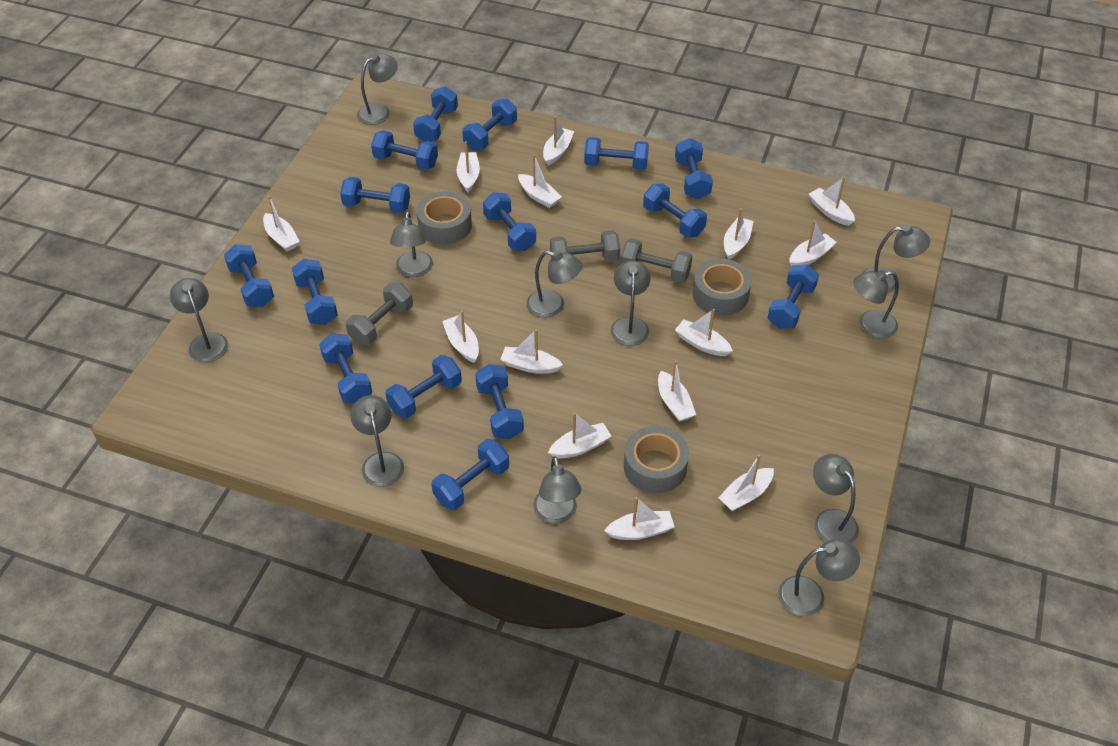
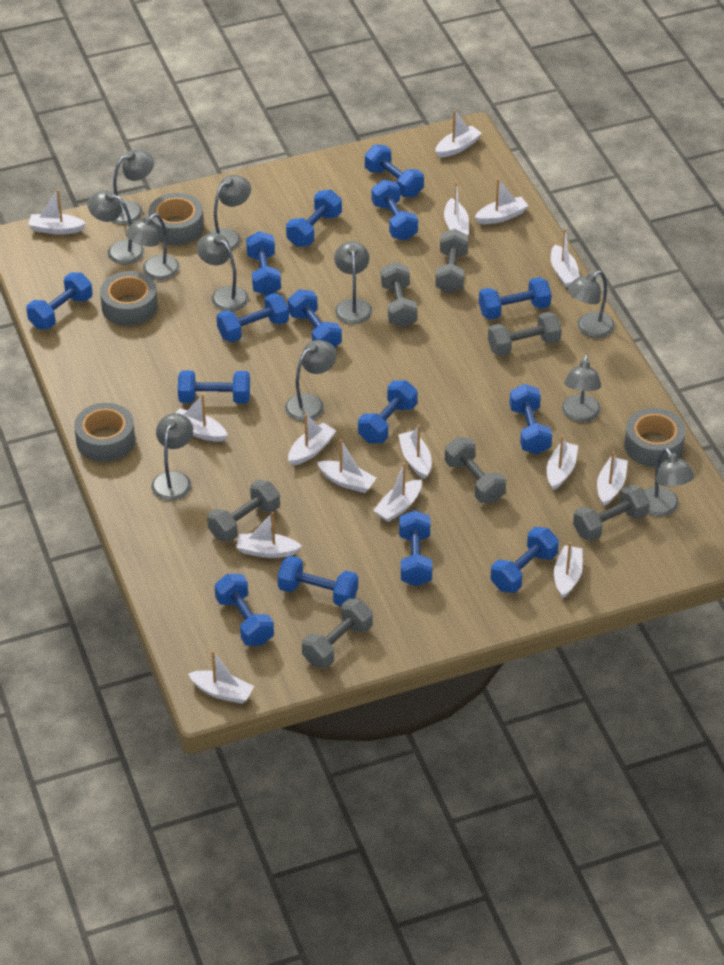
grey dumbbell: [346,283,413,345] [550,230,620,262] [620,238,693,283] = 3 -> [207,479,280,542] [302,598,373,668] [381,262,417,328] [435,229,468,293] [445,437,506,503] [488,312,561,356] [573,485,650,542] = 7
grey tape: [416,191,472,245] [624,426,689,493] [693,259,752,316] = 3 -> [74,403,135,462] [100,271,158,326] [149,193,204,245] [624,408,686,467] = 4
white boat: [263,196,300,252] [442,311,479,363] [457,141,480,193] [500,329,563,374] [518,154,562,208] [543,116,574,166] [548,413,611,458] [604,497,674,540] [658,360,696,422] [675,309,733,356] [718,454,774,512] [724,208,754,259] [789,220,837,267] [809,177,855,226] = 14 -> [28,190,86,235] [176,394,228,442] [188,650,254,704] [236,512,302,558] [288,414,336,465] [317,439,376,493] [373,463,422,522] [398,424,431,479] [435,110,482,158] [444,182,469,235] [475,178,528,224] [547,435,578,490] [551,229,580,287] [554,542,583,598] [597,451,628,506] = 15

